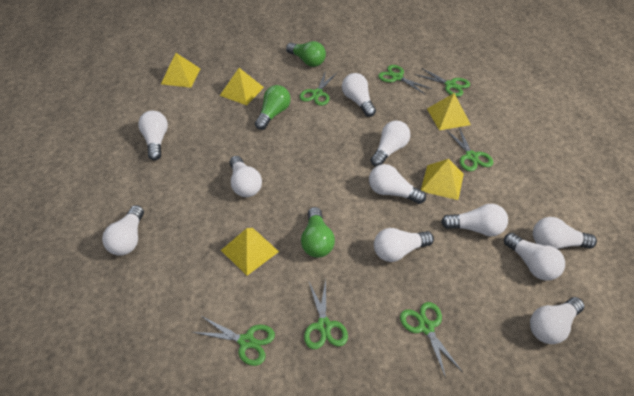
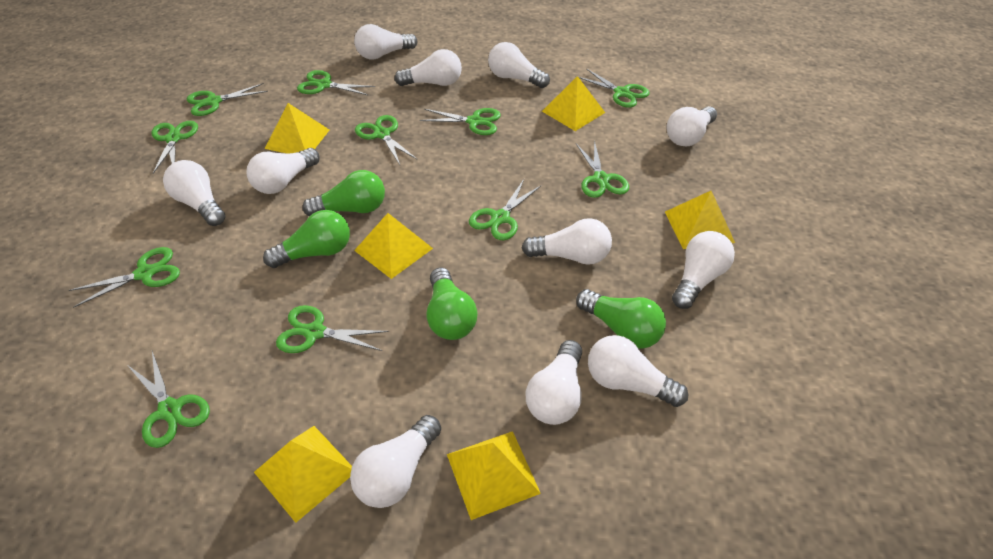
green light bulb: [255,85,291,130] [286,41,326,67] [301,207,335,258] = 3 -> [263,210,350,268] [302,170,385,216] [427,268,478,340] [576,289,666,349] = 4
green scissors: [192,316,275,366] [299,70,337,106] [304,279,348,349] [378,65,432,94] [400,302,462,378] [415,68,470,97] [446,128,493,171] = 7 -> [69,247,180,308] [127,351,210,448] [151,121,198,174] [187,83,268,116] [276,305,389,353] [297,70,375,96] [355,115,418,165] [420,108,501,135] [469,179,542,240] [576,68,650,108] [576,140,629,198] = 11
yellow pyramid: [161,53,200,88] [220,68,264,105] [221,228,279,276] [421,159,464,200] [427,93,471,130] = 5 -> [254,426,352,523] [265,103,329,153] [354,213,433,279] [447,431,541,520] [542,76,605,131] [665,191,735,249] = 6

